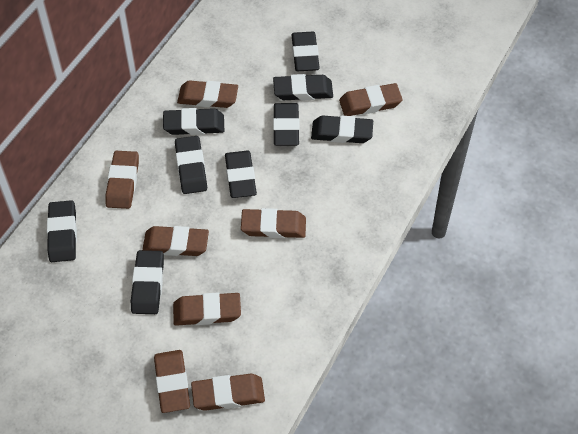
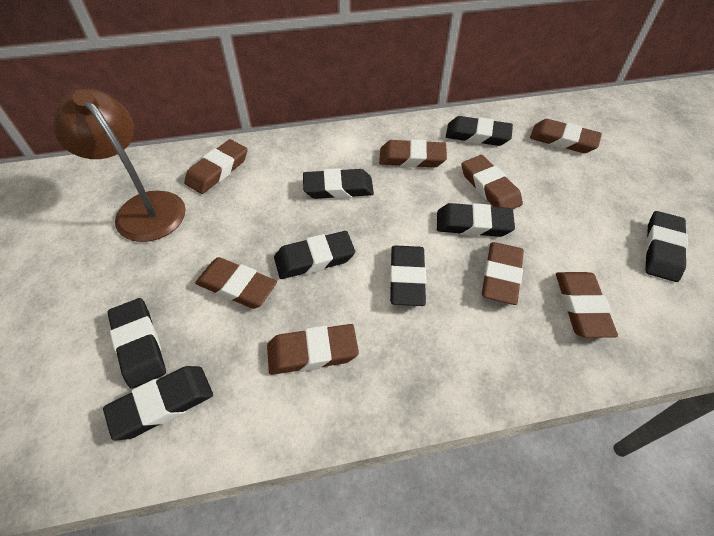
black eraser: [47,200,77,262] [131,250,164,314] [163,108,224,135] [175,136,207,194] [225,151,257,198] [273,74,333,101] [273,103,300,146] [292,32,320,71] [311,115,373,143] = 9 -> [103,366,213,441] [107,298,166,389] [274,231,355,279] [303,168,374,199] [390,245,426,306] [437,203,515,237] [446,116,513,146] [645,211,688,282] = 8
brown lamp: none = 0 -> [53,89,186,242] = 1

